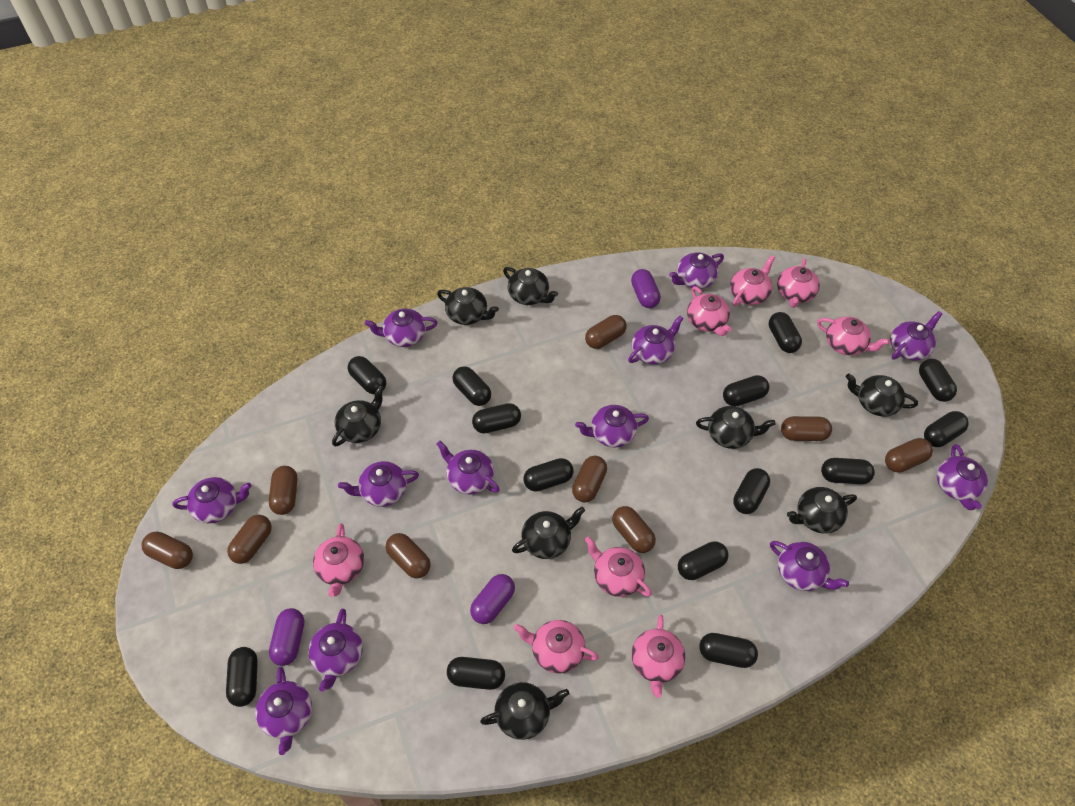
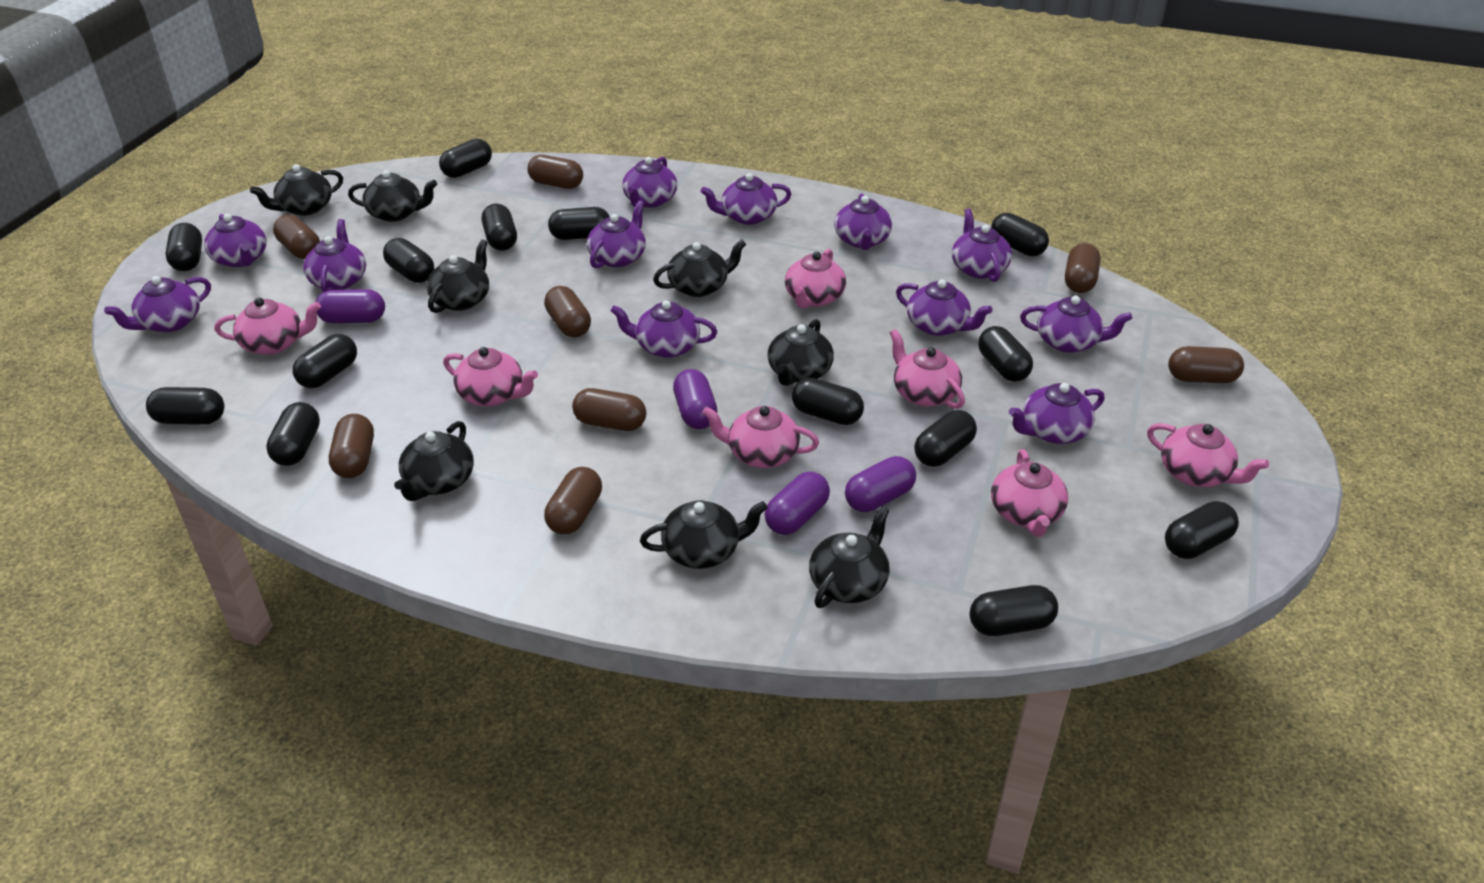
brown capsule: [141,532,193,569] [227,515,272,564] [269,466,298,515] [386,533,431,578] [572,456,607,503] [585,315,627,349] [612,506,656,553] [781,416,832,441] [885,438,933,473] = 9 -> [273,215,320,259] [329,414,374,478] [527,155,583,189] [544,286,591,337] [544,467,602,535] [572,388,646,431] [1065,243,1101,293] [1168,346,1244,383] = 8
pink teapot: [313,523,364,597] [514,620,599,673] [585,536,652,597] [631,614,685,698] [687,286,732,336] [730,255,775,306] [777,258,820,308] [817,316,890,355] = 8 -> [214,298,321,355] [443,347,538,406] [702,406,819,468] [785,249,846,308] [890,329,965,409] [991,449,1068,537] [1147,423,1269,487] = 7
purple capsule: [269,608,304,666] [470,574,515,624] [631,269,661,308] = 3 -> [316,289,385,324] [673,369,718,429] [765,472,830,535] [845,456,916,512] = 4

